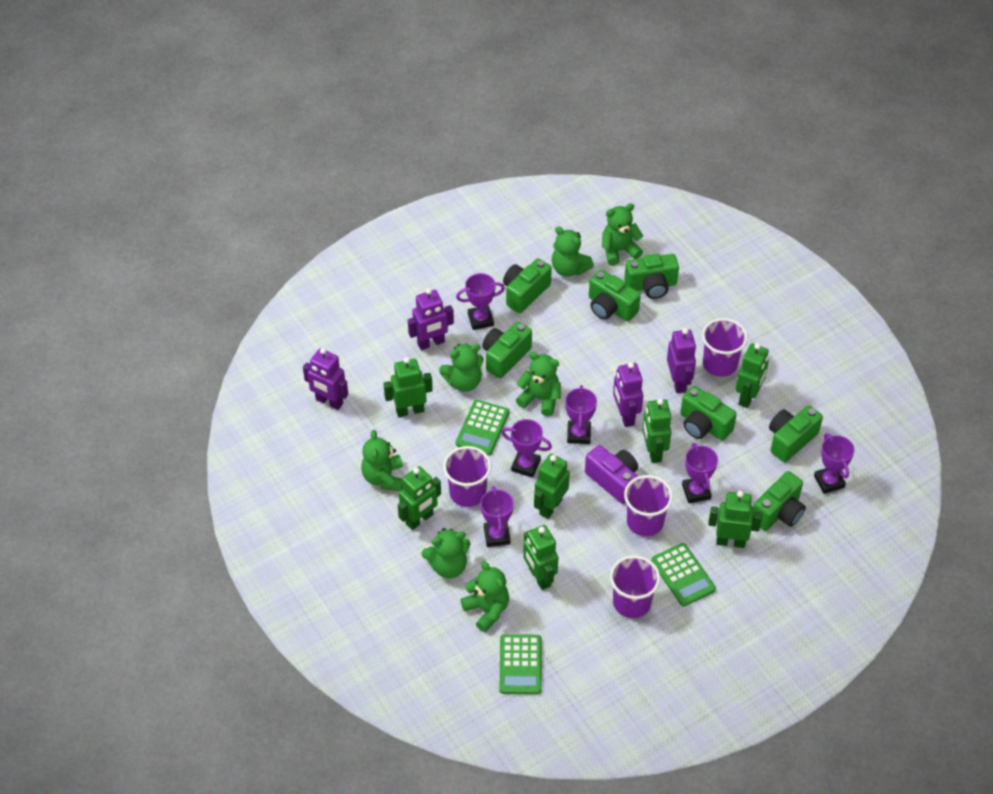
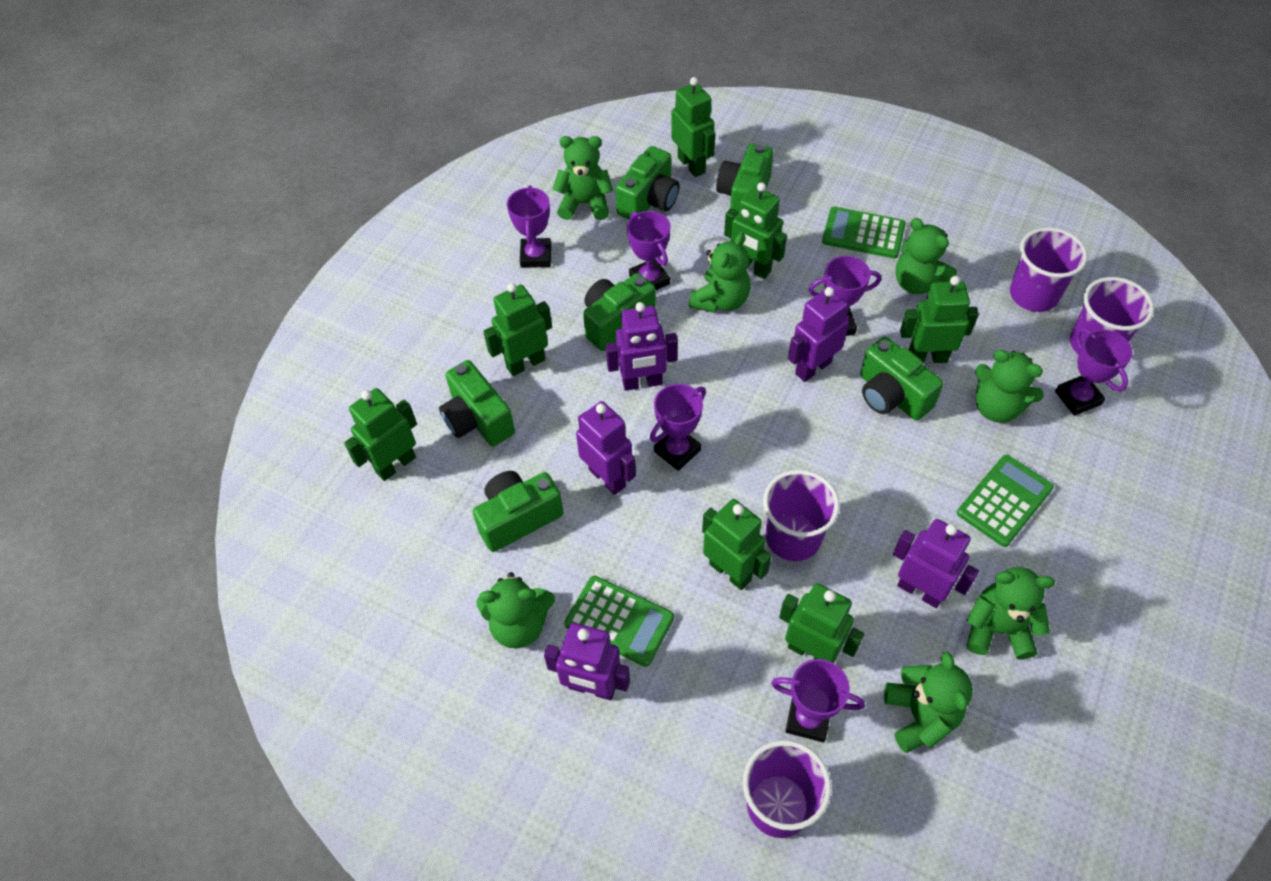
green camera: [482,322,532,379] [503,258,552,313] [589,270,641,322] [624,254,679,299] [680,386,737,441] [753,471,806,531] [769,405,823,462] = 7 -> [439,360,515,446] [473,471,564,552] [583,273,656,351] [615,146,680,220] [716,144,774,213] [860,337,944,421] = 6
purple camera: [585,445,638,504] = 1 -> none = 0
purple robot: [303,348,348,410] [408,288,454,350] [613,362,643,427] [667,328,696,393] = 4 -> [544,623,630,700] [576,401,636,495] [606,302,678,391] [788,287,849,382] [893,519,979,608] = 5

